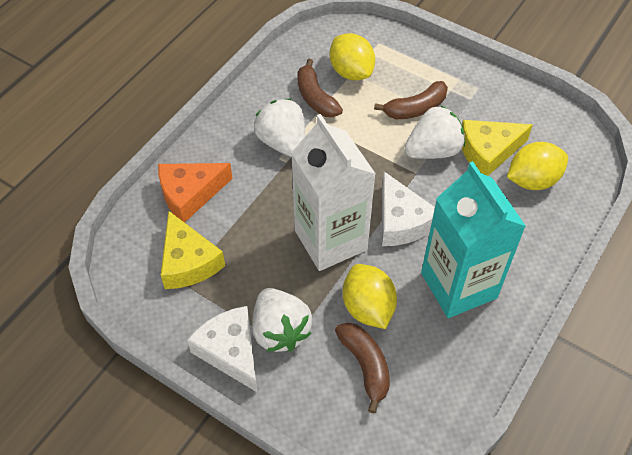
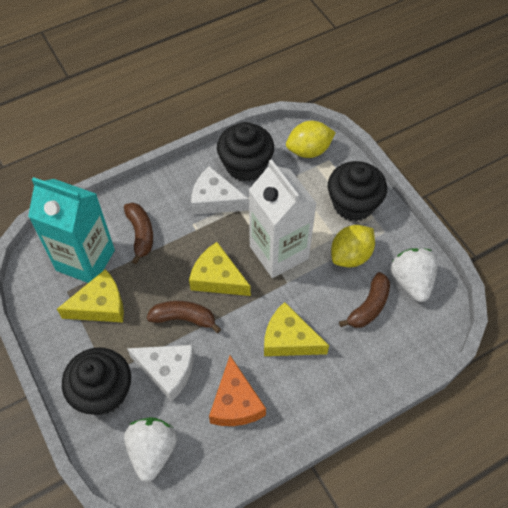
black cupcake: none = 0 -> [62,347,131,415] [217,122,274,182] [328,161,387,221] = 3
white strawberry: [252,288,312,352] [254,99,305,157] [405,105,465,159] = 3 -> [124,417,177,482] [391,248,438,302] = 2
yellow cheese: [161,211,225,289] [462,120,533,176] = 2 -> [57,269,124,322] [189,242,251,296] [264,302,329,356] = 3
yellow lemon: [330,33,375,80] [343,264,397,329] [507,142,568,190] = 3 -> [286,121,336,158] [331,225,375,267] = 2

